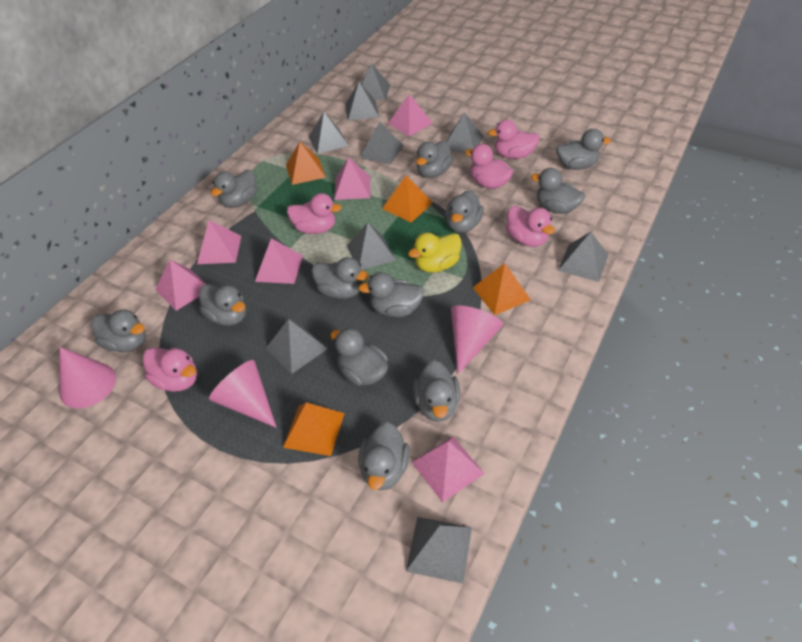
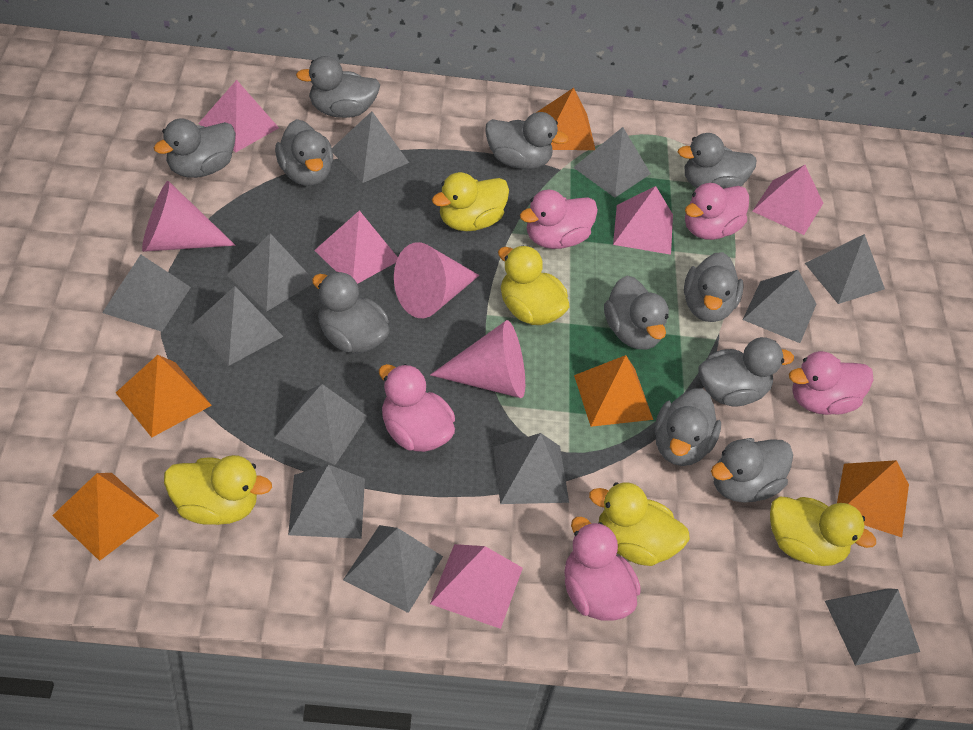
grey duck: [91,309,146,352] [199,284,246,326] [211,170,257,208] [312,257,369,299] [330,328,388,386] [358,272,425,317] [358,422,410,490] [413,360,460,422] [416,141,453,178] [445,190,484,233] [531,168,585,214] [556,129,611,170] = 12 -> [154,118,236,178] [275,119,333,186] [296,56,380,118] [312,272,390,353] [485,112,568,169] [604,276,669,349] [655,389,721,466] [678,133,756,189] [684,252,744,322] [699,337,794,407] [711,438,793,503] = 11
grey pyramid: [266,319,327,374] [308,112,349,154] [345,82,379,121] [347,223,396,270] [360,122,404,164] [362,63,390,100] [406,517,472,583] [447,112,483,153] [558,232,609,282] = 9 -> [102,254,191,332] [192,286,283,366] [227,234,313,311] [274,384,367,465] [288,464,365,539] [332,111,409,183] [343,525,443,613] [493,433,569,504] [573,127,651,198] [743,270,816,343] [805,234,885,304] [825,588,920,666] = 12
orange pyramid: [283,402,345,456] [286,142,326,185] [382,175,433,222] [473,263,531,315] = 4 -> [52,473,159,561] [116,355,212,437] [536,88,595,150] [574,355,653,427] [837,460,909,537] = 5
pink pyramid: [155,260,206,311] [197,220,241,264] [255,238,303,284] [334,158,370,200] [388,94,433,136] [412,436,485,502] = 6 -> [198,80,279,152] [314,210,398,284] [430,544,523,629] [613,186,673,255] [752,165,823,235] = 5
yellow duck: [408,233,462,273] = 1 -> [164,455,272,525] [432,172,509,231] [498,246,570,325] [589,482,690,566] [770,497,876,566] = 5

